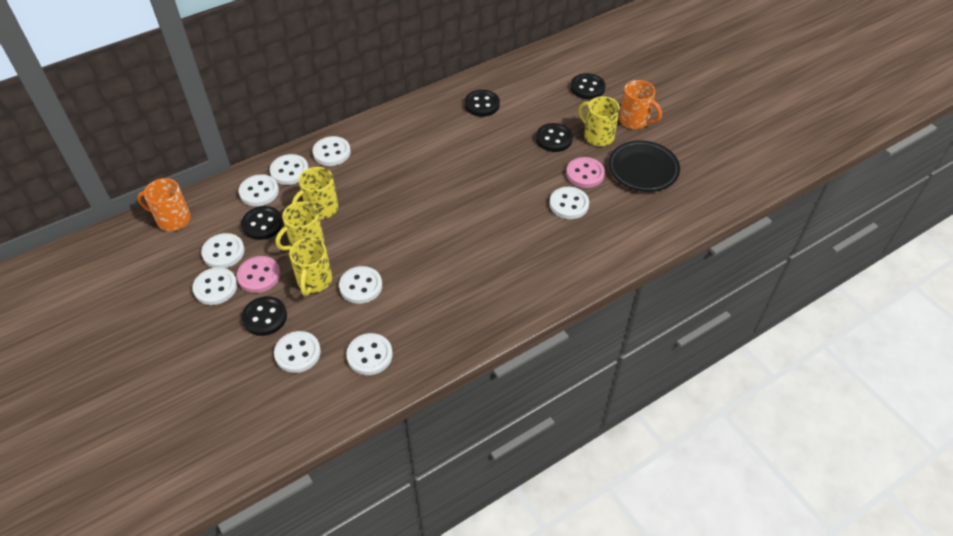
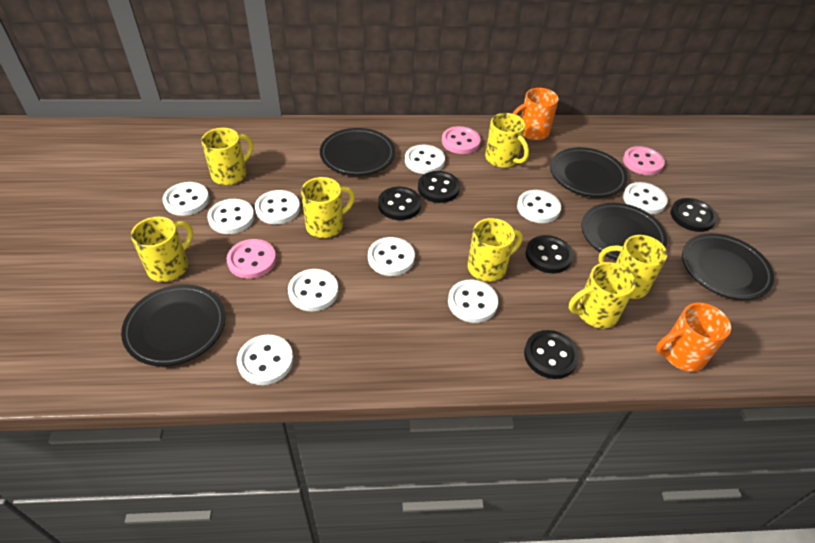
black plate: [608,140,680,192] = 1 -> [121,284,225,366] [320,128,395,176] [550,147,628,197] [582,203,667,260] [682,233,774,300] = 5
pink button: [237,256,280,293] [566,157,605,188] = 2 -> [227,239,276,279] [442,126,481,154] [623,146,665,175] = 3
white button: [192,267,237,305] [201,233,245,268] [239,174,279,206] [270,154,309,185] [274,331,321,373] [313,136,351,166] [339,266,382,304] [346,333,393,375] [549,187,589,219] = 9 -> [163,182,209,216] [207,199,254,234] [237,335,293,385] [255,190,300,224] [288,269,338,311] [368,237,415,276] [405,145,445,174] [448,280,498,323] [517,190,561,223] [623,182,668,215] = 10
yellow mug: [275,201,324,251] [289,238,332,296] [292,167,338,219] [579,96,620,146] = 4 -> [131,217,193,282] [201,128,253,185] [301,177,355,238] [468,218,523,282] [485,113,529,168] [569,262,636,328] [598,235,667,299] = 7

